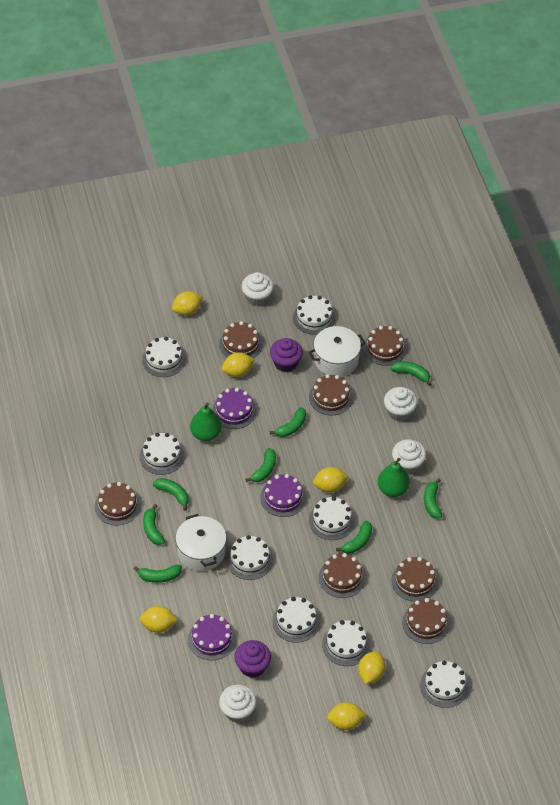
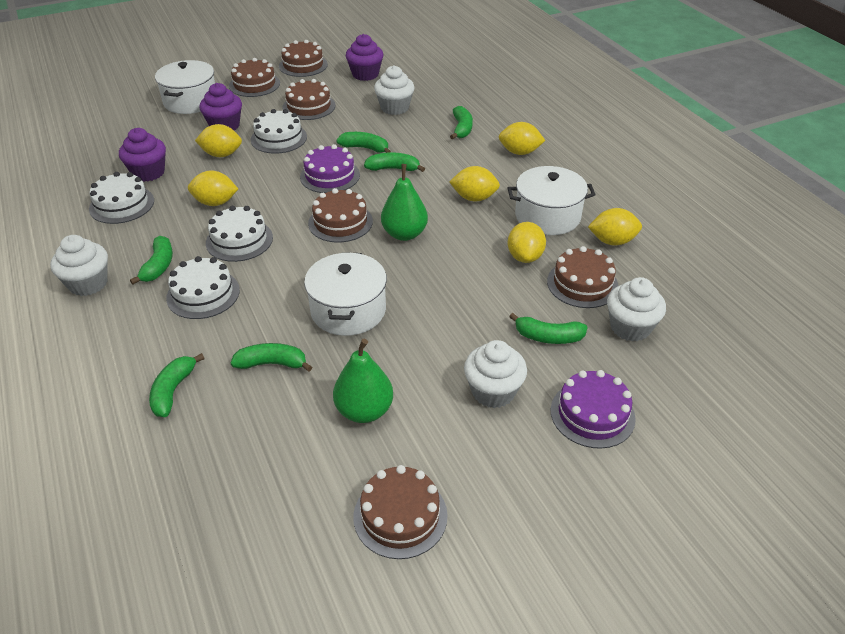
brown cake: [95,482,141,526] [219,321,262,358] [309,374,353,415] [319,553,366,598] [364,326,407,366] [391,557,438,602] [402,598,450,644] = 7 -> [229,58,280,97] [279,40,328,77] [282,79,335,120] [308,188,373,242] [353,465,448,559] [547,246,618,308] = 6
green banana: [134,565,182,583] [143,504,165,545] [153,478,189,511] [245,448,276,482] [270,407,306,437] [336,521,372,554] [390,361,431,386] [424,478,442,519] = 8 -> [130,236,173,284] [149,353,205,417] [231,343,312,372] [336,132,391,153] [364,152,425,172] [450,106,473,139] [509,313,588,344] = 7
purple cake: [188,614,236,660] [212,388,257,429] [260,474,306,517] = 3 -> [300,144,360,193] [550,370,636,449] = 2
purple cupcake: [234,640,271,678] [270,338,303,372] = 2 -> [119,128,166,182] [199,83,242,130] [346,34,383,81] = 3
white cake: [139,433,185,475] [142,337,186,377] [227,535,273,580] [272,597,320,643] [293,295,336,335] [309,496,355,540] [322,620,370,666] [420,661,469,708] = 8 -> [89,172,154,224] [166,256,240,319] [206,206,273,262] [251,109,307,154] = 4
white pot: [176,514,226,571] [309,326,365,377] = 2 -> [155,60,215,114] [304,252,387,336] [508,166,596,235] = 3

